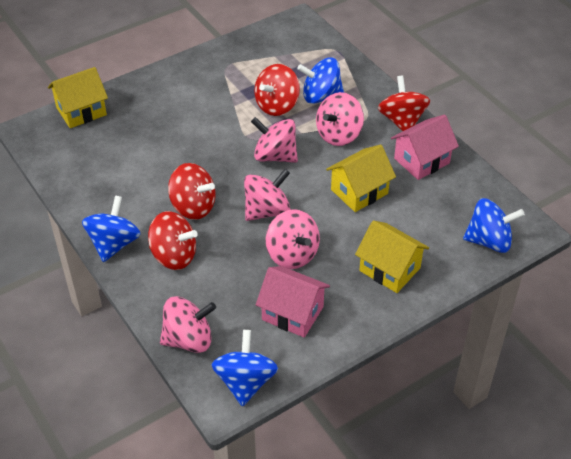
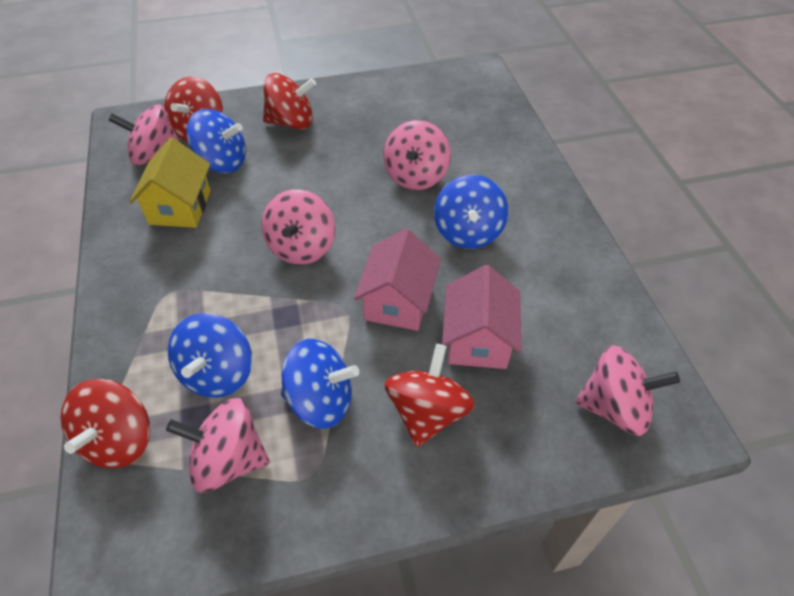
yellow house: [48,67,108,128] [326,145,396,212] [355,220,429,293] = 3 -> [129,137,211,228] = 1

